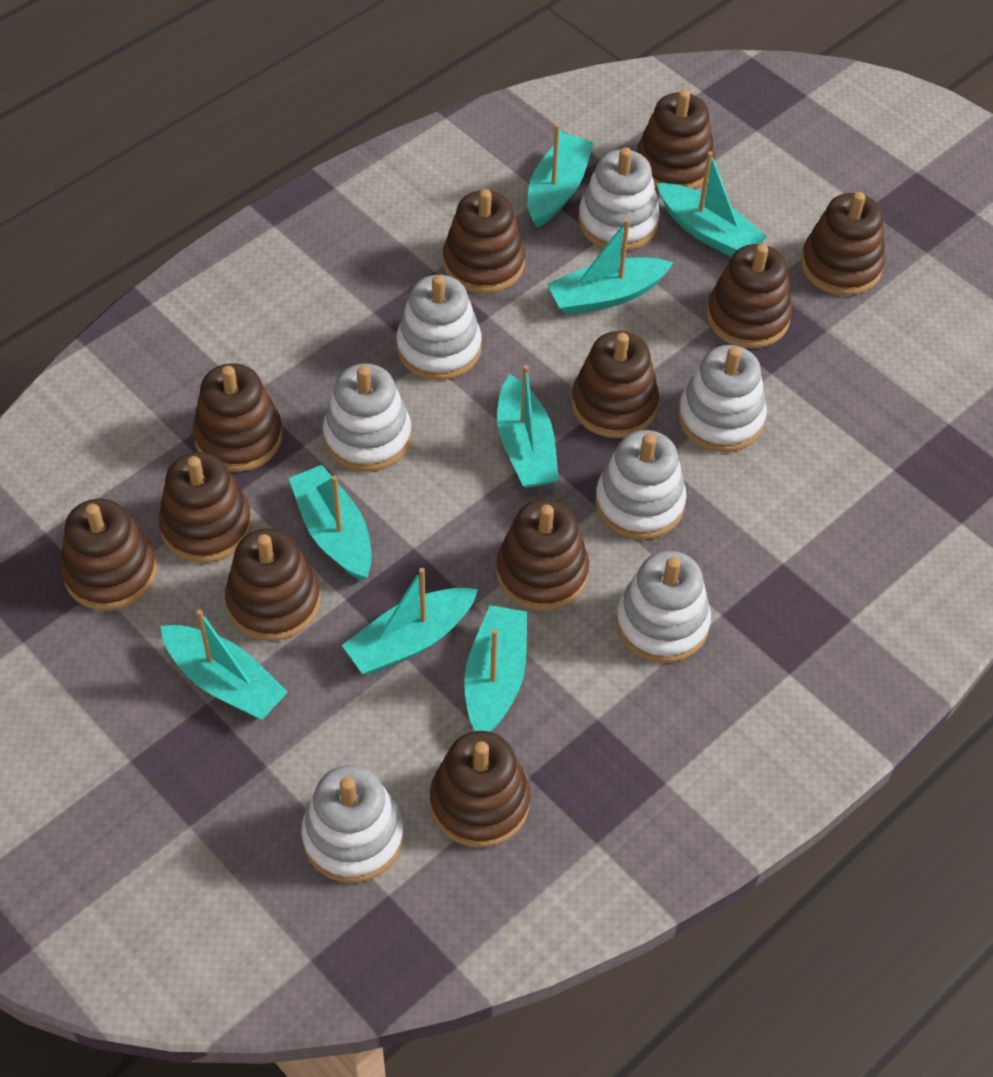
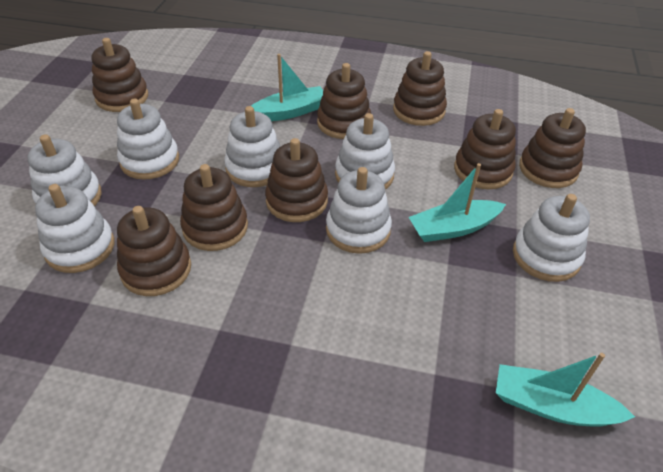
brown stacking toy: [60,499,157,610] [158,452,252,563] [193,363,283,472] [225,528,320,641] [430,731,530,848] [443,189,525,293] [496,499,589,611] [572,331,659,438] [637,90,715,189] [707,244,792,349] [801,192,885,296] = 11 -> [91,38,148,112] [117,206,191,296] [180,164,248,251] [265,138,328,222] [317,63,371,139] [393,51,447,126] [454,109,516,189] [519,108,586,188] = 8
turquoise boat: [161,609,288,720] [289,465,372,580] [342,568,478,674] [464,605,527,732] [497,365,559,488] [528,124,594,228] [547,219,674,315] [657,151,768,257] = 8 -> [251,54,323,121] [409,163,506,242] [496,353,635,427] = 3

